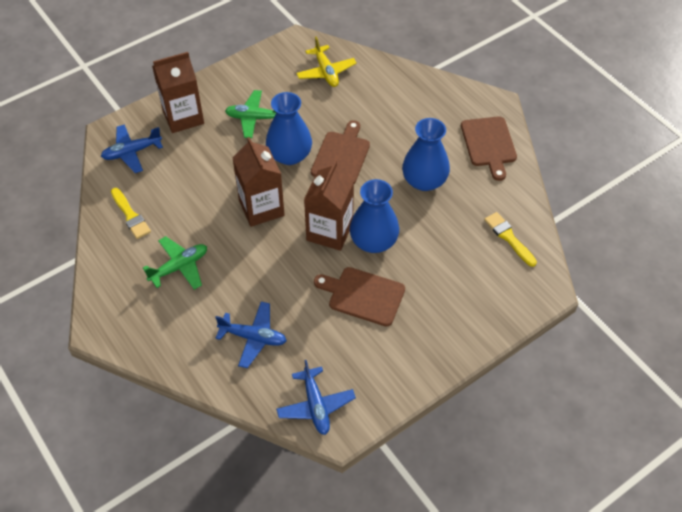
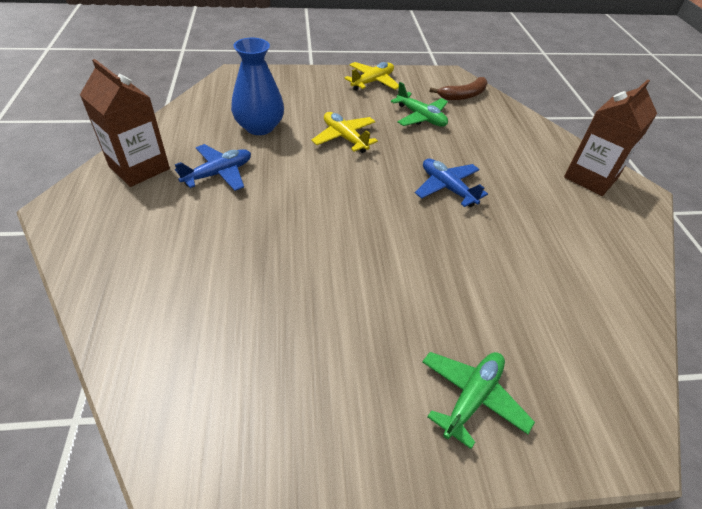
blue plane: [101,124,163,173] [215,302,287,368] [276,360,356,435] = 3 -> [175,144,251,191] [415,159,488,207] = 2
blue vase: [266,92,312,165] [350,179,399,253] [402,118,450,191] = 3 -> [231,38,284,135] = 1
brown banana: none = 0 -> [429,77,487,100] = 1
brown carton: [152,52,204,133] [233,137,285,227] [304,161,354,251] = 3 -> [80,59,170,187] [564,79,657,196] = 2
brown cutting board: [311,120,370,184] [314,267,405,327] [461,116,517,181] = 3 -> none = 0
yellow brush: [111,188,151,239] [484,212,537,267] = 2 -> none = 0
yellow plane: [296,37,357,87] = 1 -> [311,112,378,153] [344,62,399,91] = 2

